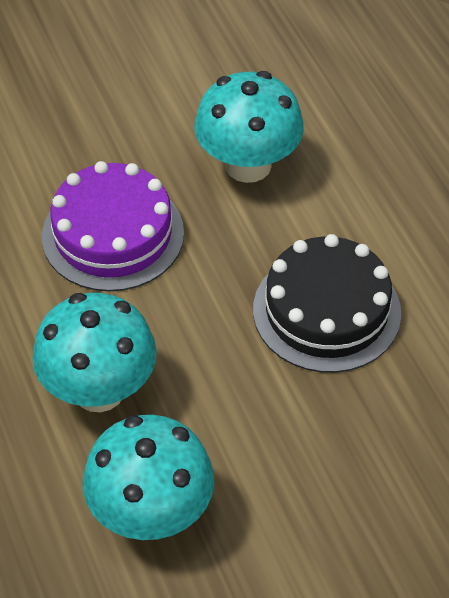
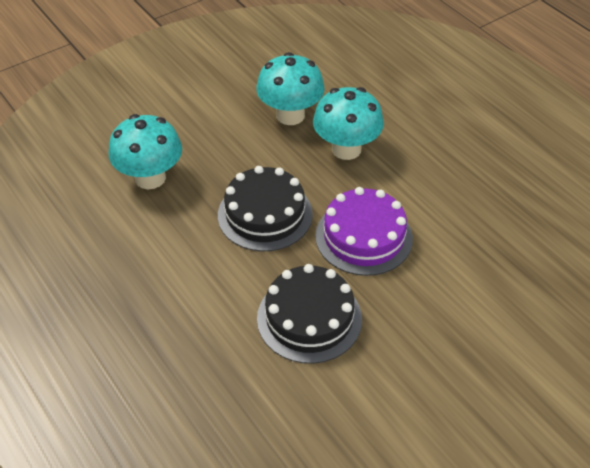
black cake: [253,234,401,373] = 1 -> [218,166,313,252] [257,264,362,364] = 2

